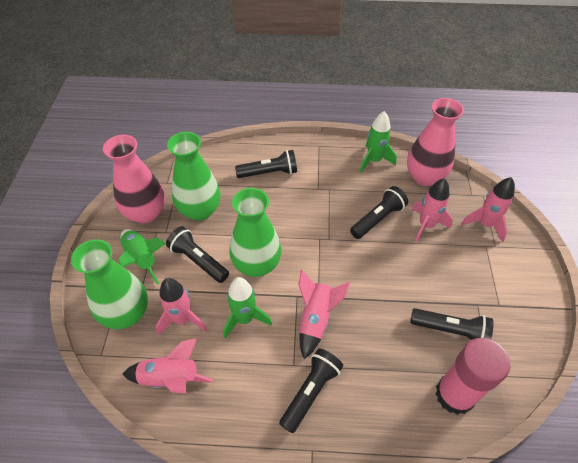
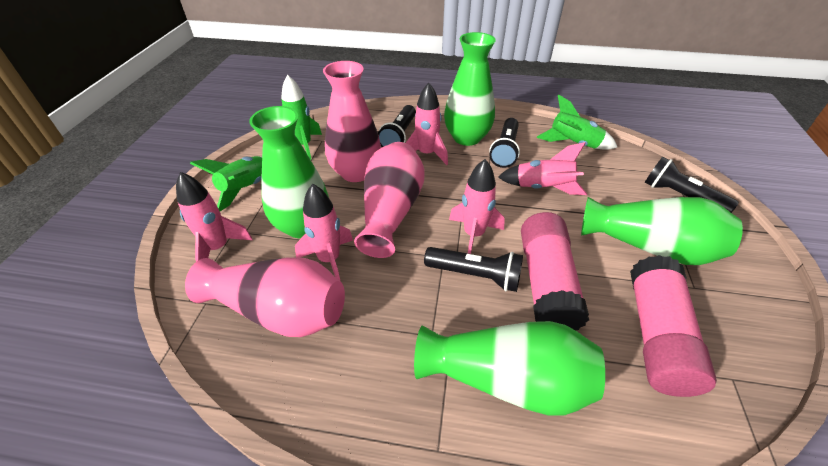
black flashlight: [166,226,229,283] [235,150,297,178] [279,348,343,434] [350,186,408,239] [410,308,493,340] = 5 -> [378,105,416,147] [424,247,523,292] [489,118,520,168] [645,157,739,213] = 4
green vase: [71,239,148,329] [167,132,220,221] [229,188,281,277] = 3 -> [249,106,329,238] [414,321,605,416] [444,32,496,146] [581,197,743,265] = 4
pink glue stick: [435,338,510,415] = 1 -> [521,212,589,330] [630,255,717,397] = 2
pink vase: [103,135,165,224] [407,98,464,186] = 2 -> [185,258,345,337] [323,61,381,182] [354,142,424,258] = 3

